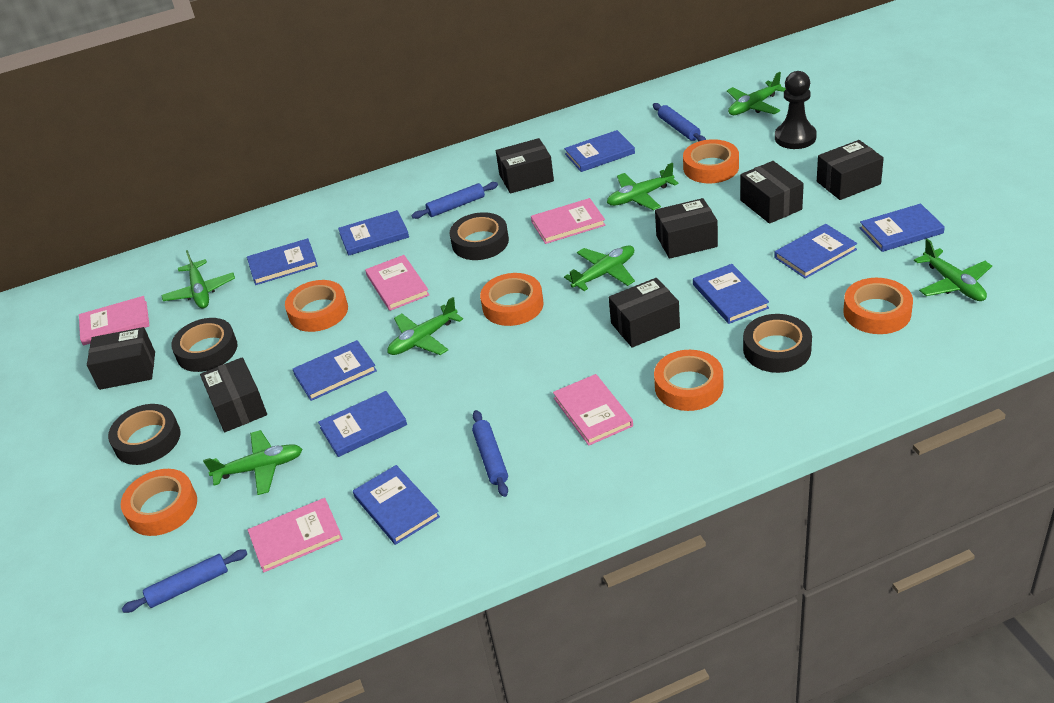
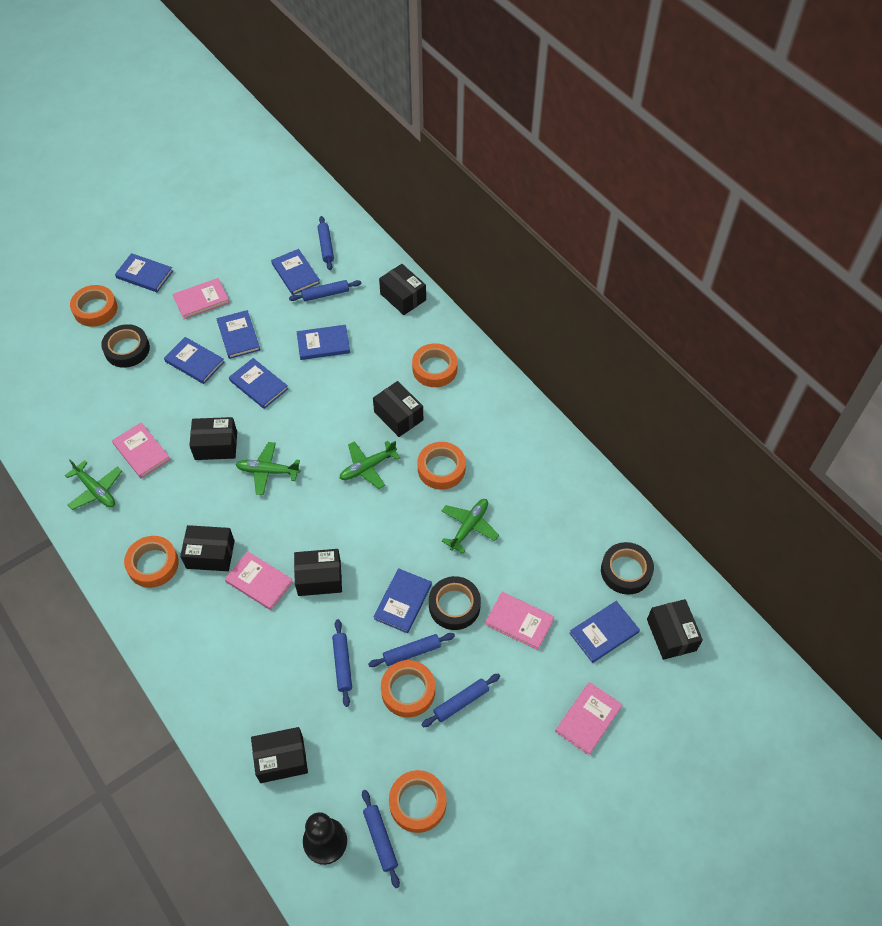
black tape: [108,404,180,465] [171,318,237,372] [450,212,509,260] [743,314,812,373] = 4 -> [101,324,150,368] [429,576,481,630] [601,542,654,595] = 3
blue book: [247,238,318,285] [293,340,377,401] [318,391,407,457] [338,210,409,256] [353,465,440,545] [564,130,635,172] [693,264,769,324] [774,224,857,279] [860,204,945,252] = 9 -> [115,253,173,292] [164,337,225,384] [217,310,260,359] [229,358,288,409] [271,249,320,295] [297,325,350,360] [373,568,432,633] [569,601,640,663] = 8
blue rolling pin: [122,550,247,613] [411,182,498,219] [472,410,508,497] [653,103,706,142] = 4 -> [289,280,361,301] [318,216,334,270] [332,619,352,707] [362,790,400,888] [368,633,455,667] [421,674,500,728] = 6
green plane: [161,250,235,308] [203,430,302,495] [387,297,463,355] [564,246,635,291] [607,163,679,210] [727,72,786,115] [914,239,992,301] = 7 -> [65,459,122,510] [235,442,301,495] [340,441,400,489] [442,499,499,554] = 4

